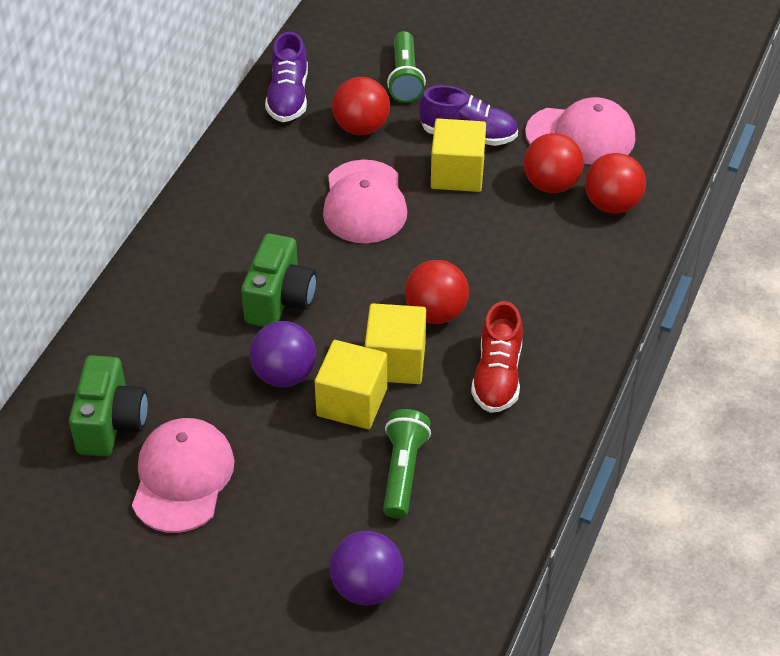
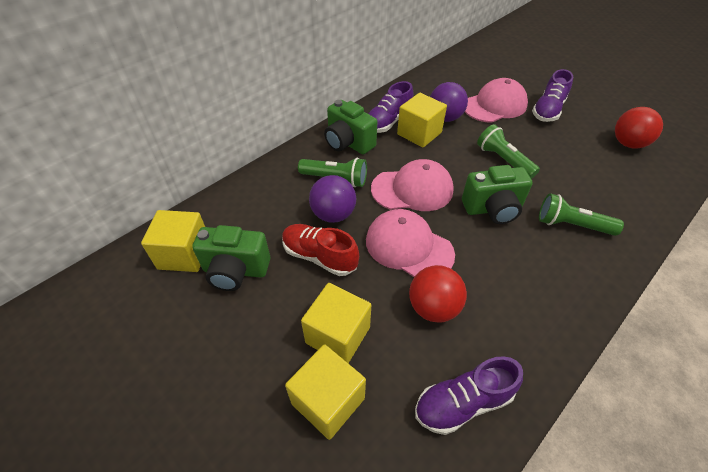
green camera: [69,355,148,456] [241,233,317,327] = 2 -> [192,225,270,291] [324,100,378,154] [462,165,533,224] = 3
green flashlight: [383,409,431,519] [387,31,426,103] = 2 -> [298,157,367,187] [477,124,540,179] [539,193,624,236] = 3
purple shoe: [265,32,308,122] [419,85,518,146] = 2 -> [368,81,413,133] [415,356,523,435] [532,69,573,122] = 3
red ball: [332,77,390,135] [405,260,469,324] [524,133,584,193] [585,153,646,214] = 4 -> [409,265,467,322] [615,107,663,148] = 2
yellow cube: [315,340,387,429] [365,303,426,384] [431,119,486,192] = 3 -> [141,210,205,272] [285,344,366,440] [301,283,371,363] [397,93,447,147] = 4

